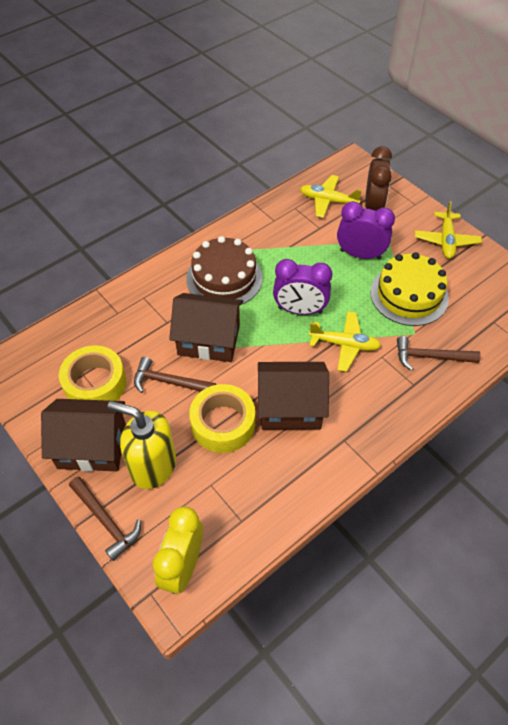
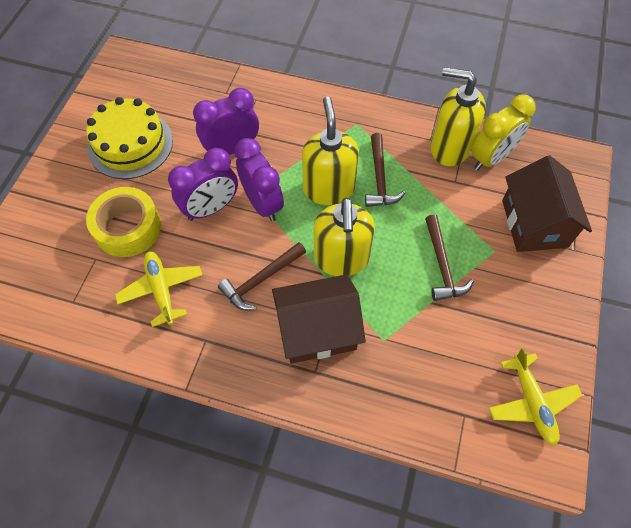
brown cake: [186,236,263,305] = 1 -> none = 0
brown clock: [365,146,392,211] = 1 -> none = 0
brown house: [41,399,126,472] [169,293,243,362] [258,362,329,430] = 3 -> [272,274,366,364] [502,155,592,252] = 2
purple clock: [273,259,332,315] [337,201,395,260] = 2 -> [168,148,238,221] [193,88,259,155] [234,138,284,222] = 3
yellow plane: [300,175,362,218] [309,311,381,372] [415,201,482,259] = 3 -> [115,251,202,327] [489,348,583,446] = 2
yellow soap dispenser: [108,401,176,489] = 1 -> [302,96,359,205] [314,198,375,276] [431,67,486,166] = 3
yellow tape: [59,345,126,401] [189,384,255,453] = 2 -> [86,187,161,257] = 1

